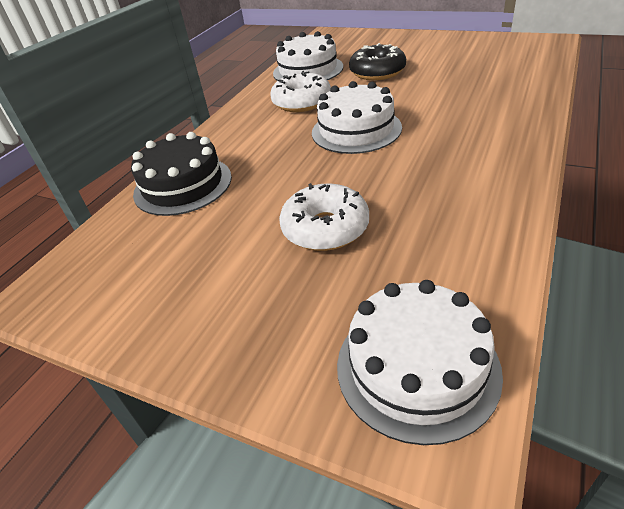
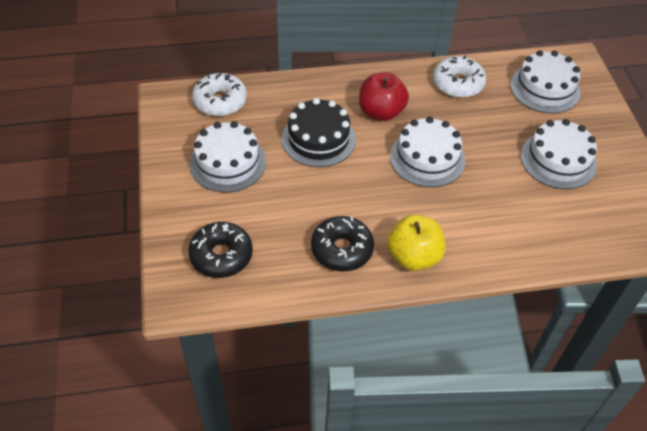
black donut: [349,43,406,80] = 1 -> [188,222,253,278] [311,216,374,272] = 2
red apple: none = 0 -> [359,72,409,121] = 1
white cake: [273,31,343,81] [312,81,402,154] [337,280,503,445] = 3 -> [189,121,266,193] [390,117,465,187] [510,50,580,113] [521,119,597,189] = 4
yellow apple: none = 0 -> [387,214,445,271] = 1

